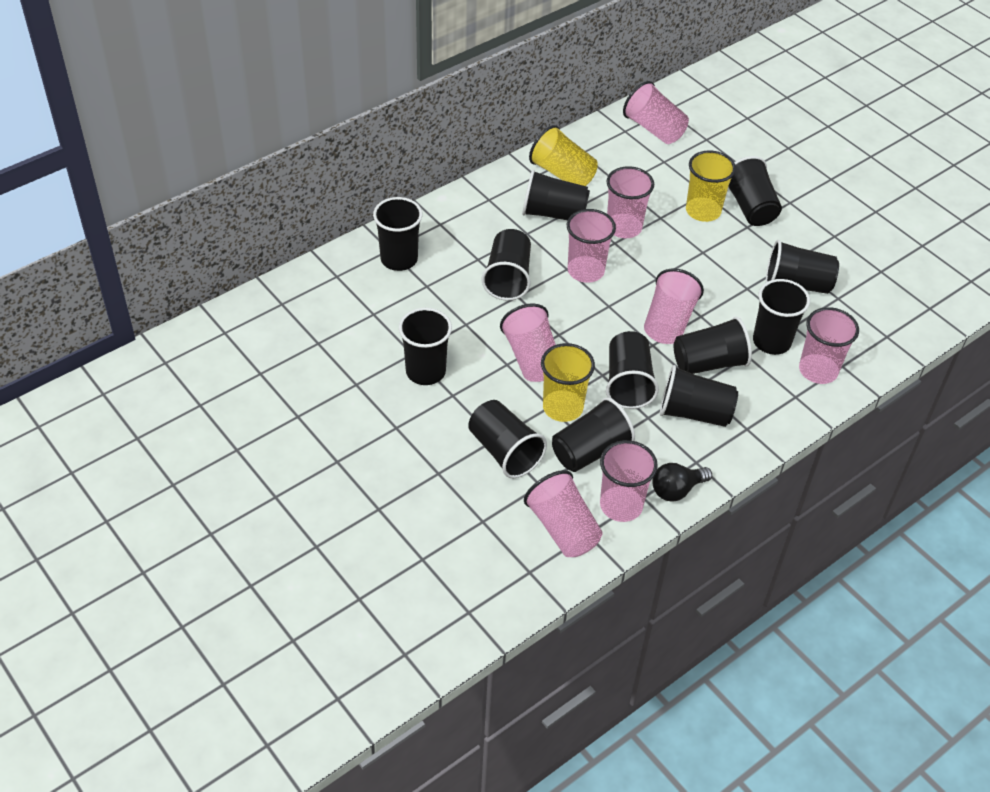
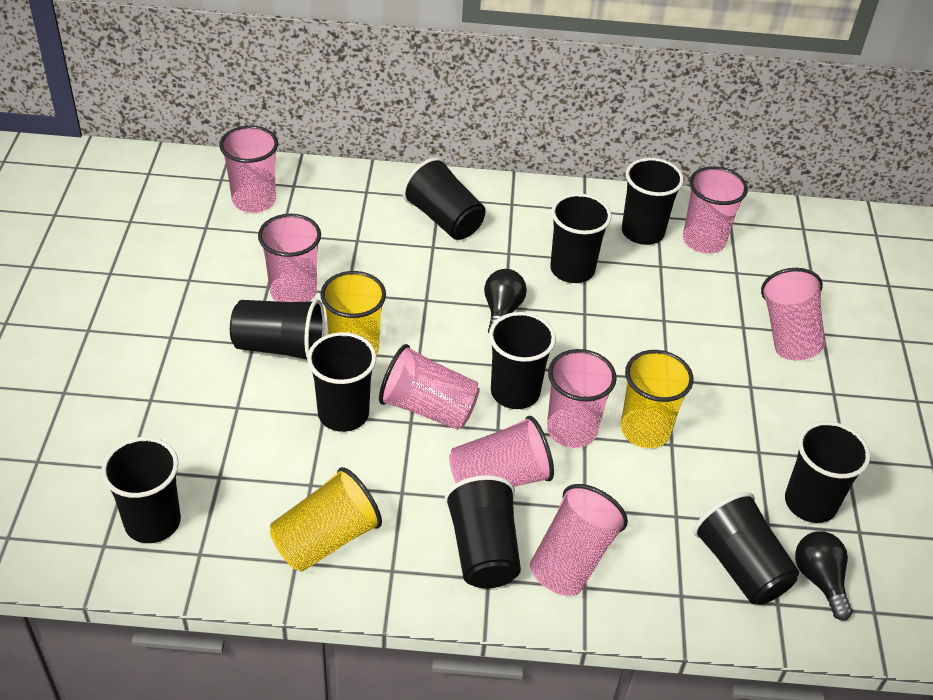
black cup: [373,197,423,271] [399,308,452,385] [468,400,547,478] [481,229,531,301] [522,170,590,220] [552,397,635,472] [606,331,659,409] [660,365,738,427] [674,317,752,374] [728,156,782,226] [753,279,810,355] [766,240,839,294] = 12 -> [101,437,181,543] [230,299,325,359] [307,332,377,432] [402,157,486,240] [444,475,521,588] [489,312,556,409] [550,193,612,283] [622,158,684,245] [693,492,799,605] [785,421,870,523] = 10
black light bulb: [652,463,712,502] = 1 -> [484,269,527,333] [795,531,853,621] = 2

